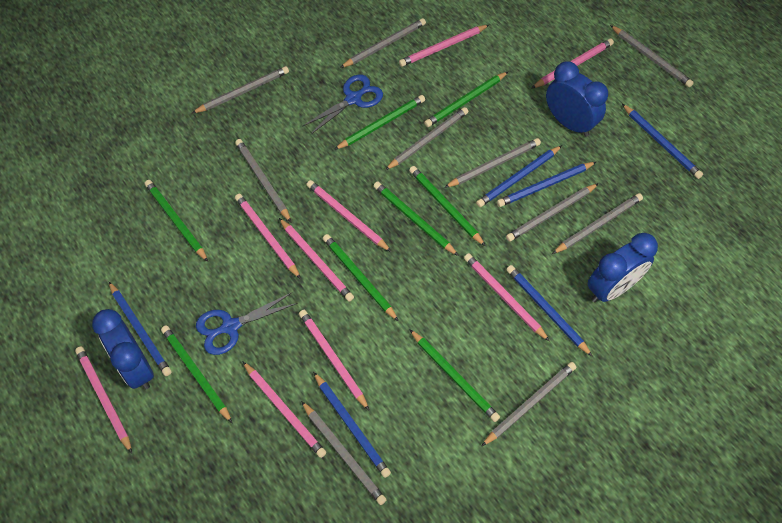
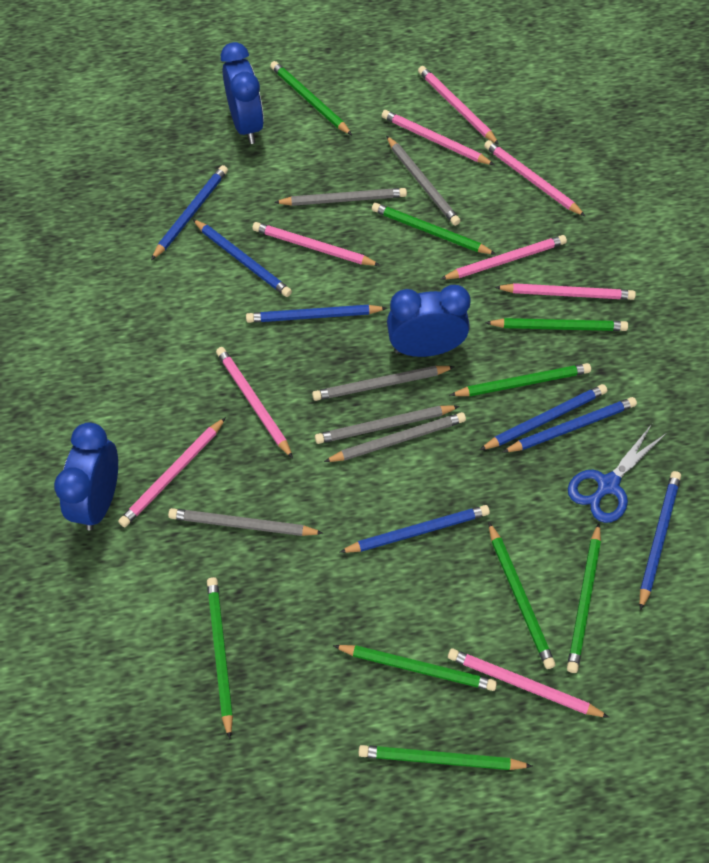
blue pencil: [108,281,172,376] [313,372,391,478] [476,145,562,207] [497,162,596,207] [506,265,593,357] [622,104,703,179] = 6 -> [151,165,228,260] [193,219,292,297] [246,305,387,323] [340,505,490,553] [480,384,607,450] [502,397,637,453] [640,471,681,611] = 7
blue scissors: [196,293,298,355] [302,74,383,135] = 2 -> [568,424,665,523] = 1
green pencil: [145,180,208,262] [161,325,232,423] [323,234,399,322] [334,95,425,150] [374,182,459,256] [409,166,486,247] [409,329,500,422] [424,72,508,127] = 8 -> [207,577,233,739] [270,61,352,135] [333,645,497,691] [358,745,532,770] [372,203,496,255] [450,363,591,397] [485,318,628,331] [488,522,556,669] [567,523,601,673] = 9
grey pencil: [191,66,289,114] [235,139,292,223] [301,401,386,505] [340,18,426,68] [385,107,469,170] [444,138,541,188] [482,362,576,446] [506,183,599,242] [552,193,643,254] [610,25,694,87] = 10 -> [168,508,323,536] [274,188,407,206] [312,366,455,401] [315,406,460,444] [324,412,466,462] [386,136,460,226] = 6

